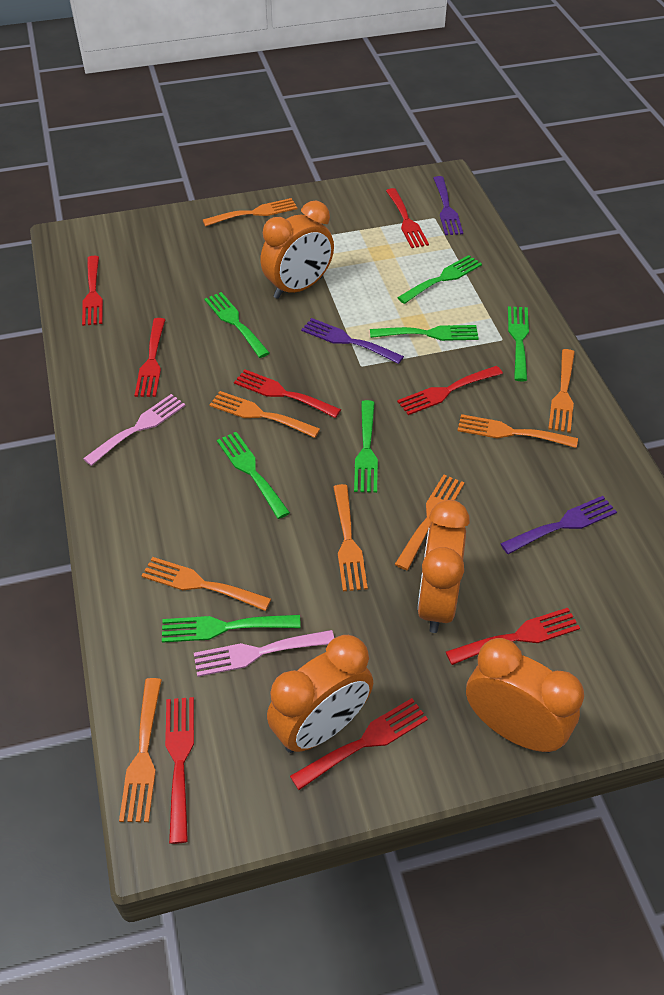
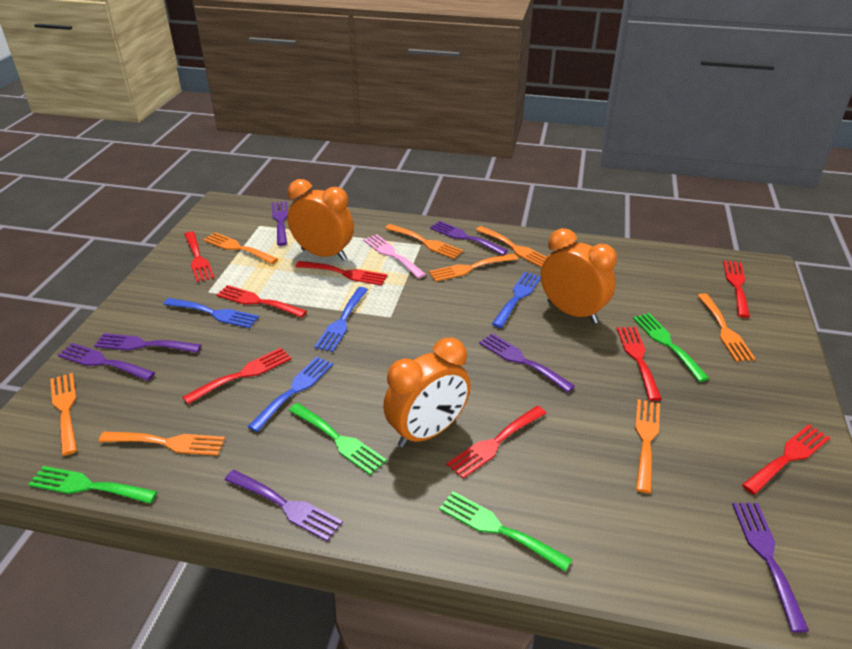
blue fork: none = 0 -> [163,298,259,328] [247,357,333,432] [314,287,368,352] [492,272,541,328] = 4
green fork: [162,615,301,643] [204,292,270,358] [217,432,290,519] [354,400,378,493] [370,325,479,341] [397,255,482,304] [508,306,529,382] = 7 -> [28,466,158,503] [288,403,387,475] [439,491,572,571] [633,313,709,382] = 4
orange clock: [260,201,334,299] [267,635,373,753] [417,500,470,633] [466,638,584,753] = 4 -> [288,179,354,260] [383,337,470,448] [541,228,617,324] = 3
pink fork: [83,394,186,466] [194,630,334,677] = 2 -> [363,234,426,279] = 1
purple fork: [301,318,404,364] [433,176,463,235] [500,496,617,554] = 3 -> [58,343,155,381] [94,333,201,353] [225,470,343,541] [272,201,288,246] [430,221,508,255] [479,333,575,392] [732,503,809,632] = 7

